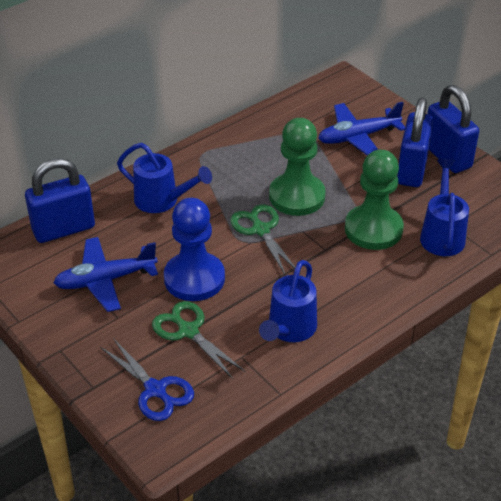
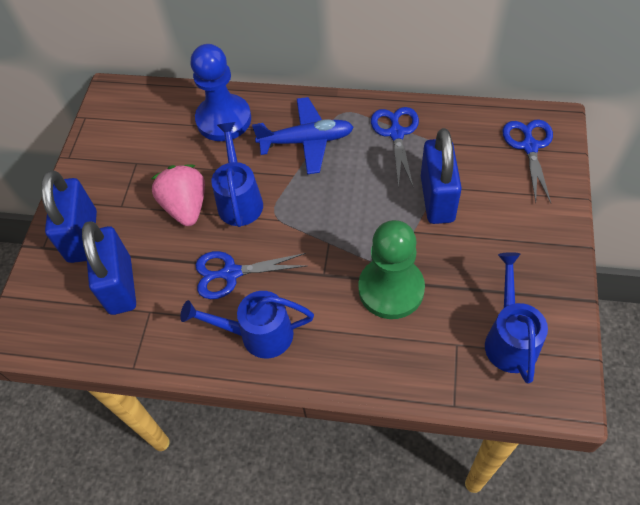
blue plane: [53,237,158,312] [318,102,405,155] = 2 -> [252,97,354,174] = 1
blue scissors: [100,338,194,421] = 1 -> [195,251,308,299] [371,107,419,188] [502,119,553,203] = 3
green pawn: [269,118,326,216] [345,149,404,250] = 2 -> [358,220,425,319] = 1
green scissors: [152,301,245,379] [230,204,295,276] = 2 -> none = 0
pink strawberry: none = 0 -> [151,164,205,226] = 1

